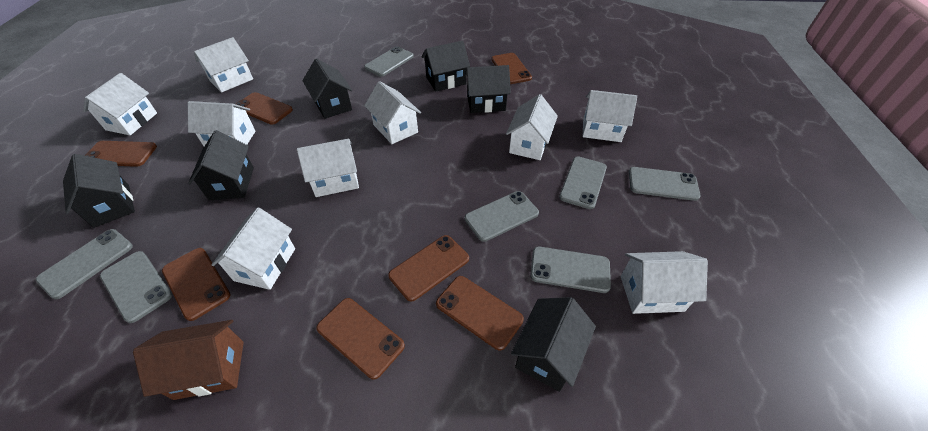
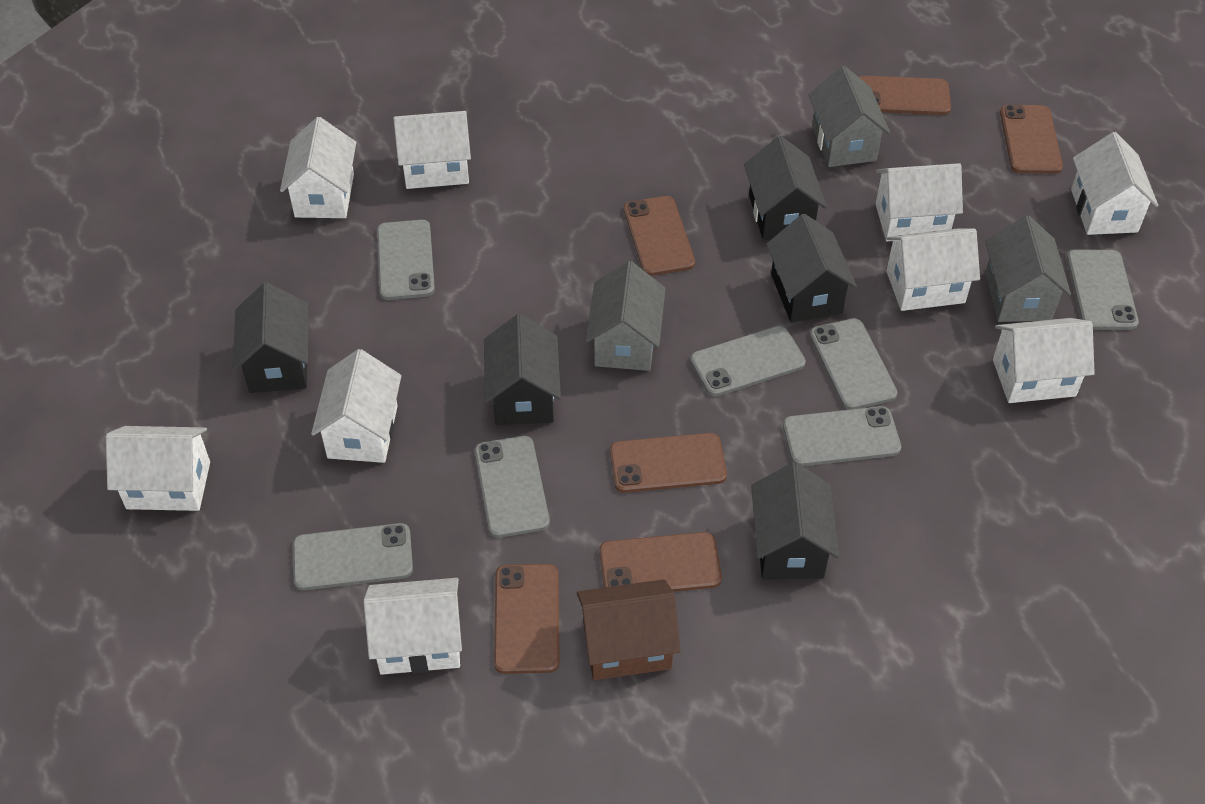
black house: [63,154,135,228] [188,130,254,200] [303,58,352,119] [422,41,470,92] [465,65,511,113] [511,297,596,392] = 6 -> [233,282,309,393] [484,314,561,425] [744,136,827,240] [751,462,839,579] [766,214,857,323] = 5
brown phone: [84,141,157,167] [162,248,231,321] [236,92,293,125] [316,298,405,380] [388,235,469,301] [436,276,524,351] [491,53,532,84] = 7 -> [494,564,560,674] [599,532,722,592] [610,433,727,493] [624,196,695,276] [859,76,951,115] [1000,105,1063,174] = 6
grey house: none = 0 -> [586,261,666,371] [809,66,890,167] [985,216,1071,322] = 3

